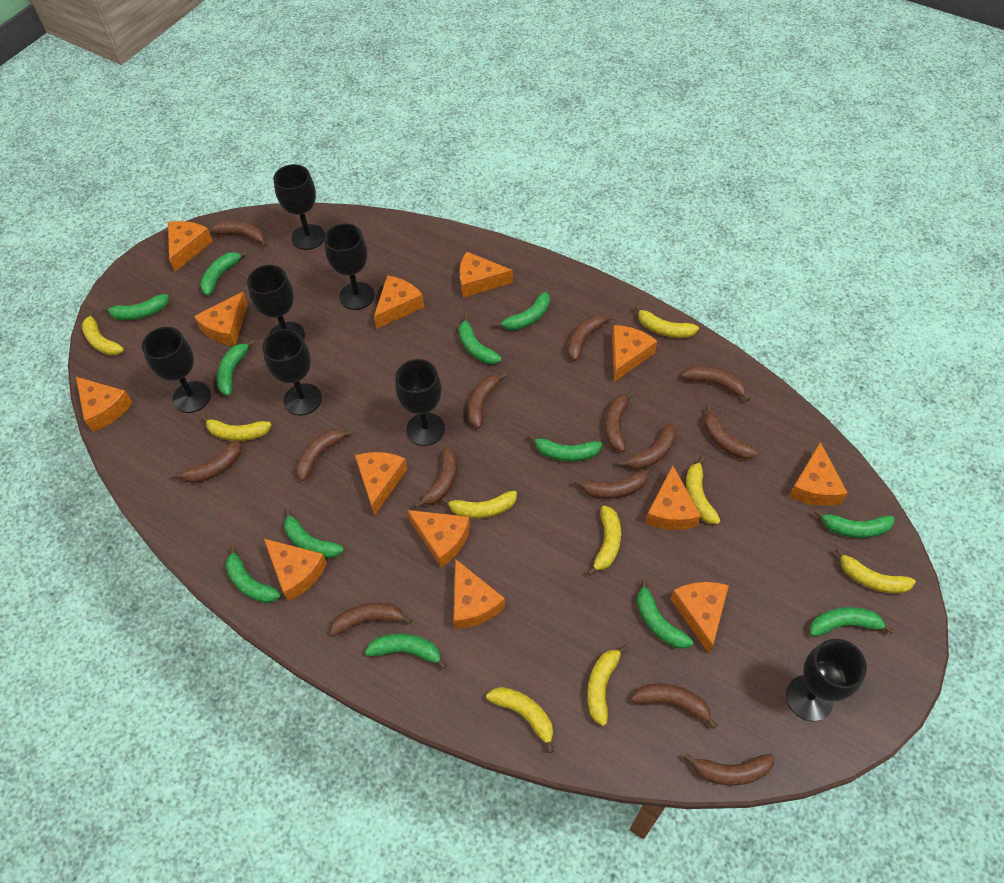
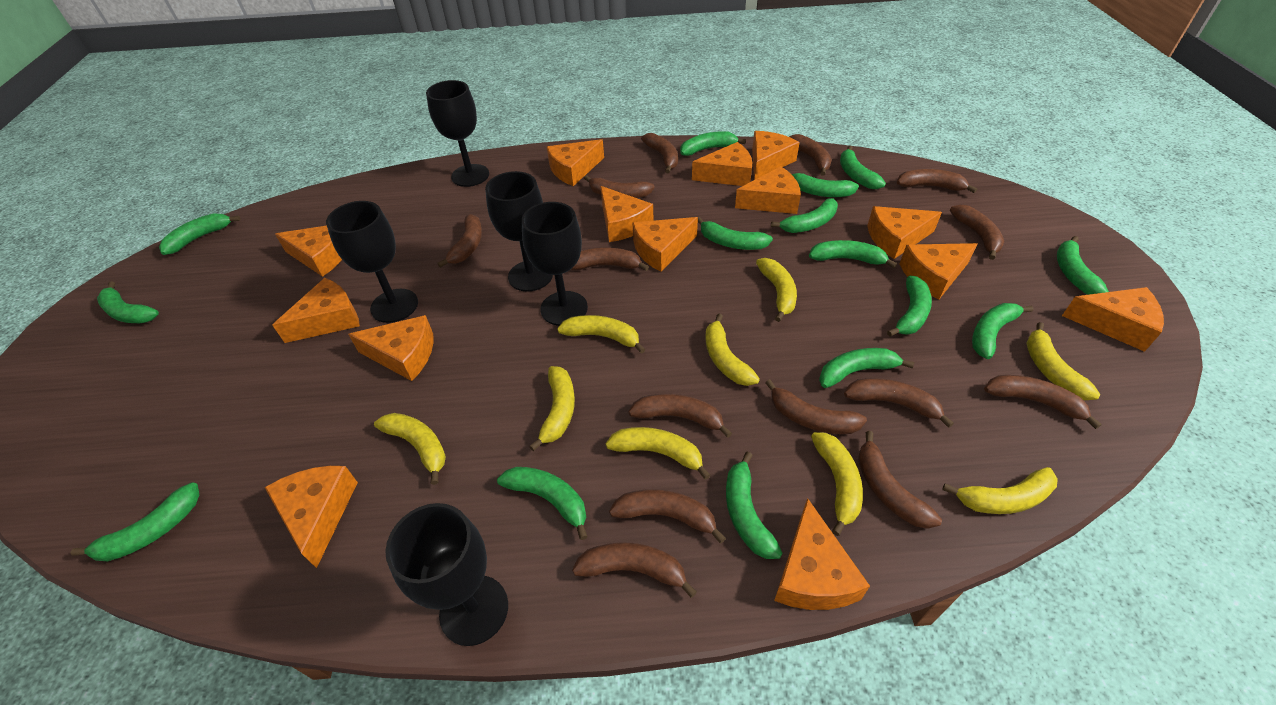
black goblet: [142,327,211,413] [247,265,305,340] [262,329,322,415] [273,164,325,250] [324,223,375,310] [395,359,445,446] [786,639,867,721] = 7 -> [326,201,418,323] [385,503,508,646] [426,80,489,187] [485,171,553,292] [521,202,588,326] = 5
green banana: [102,294,169,320] [200,251,248,296] [216,340,255,396] [226,545,281,603] [284,508,343,559] [365,634,447,669] [459,315,502,364] [494,292,550,330] [529,434,602,461] [637,579,693,649] [810,607,894,636] [814,510,894,538] = 12 -> [70,482,199,561] [97,281,159,323] [159,213,240,255] [497,467,588,540] [680,131,746,156] [698,217,773,250] [726,451,782,559] [771,198,838,233] [787,170,859,197] [809,240,897,268] [819,348,914,388] [840,145,886,189] [887,276,932,337] [972,303,1033,359] [1057,236,1109,295] = 15
orange cheese: [76,377,133,432] [168,221,213,272] [194,292,248,346] [264,539,327,601] [355,452,407,516] [374,275,424,329] [407,510,470,567] [453,559,505,629] [459,252,513,298] [612,325,657,382] [645,465,701,530] [671,582,729,653] [789,442,848,506] = 13 -> [265,466,358,568] [273,278,360,343] [275,226,342,277] [348,315,434,381] [547,139,604,186] [600,186,653,242] [633,217,698,272] [692,142,752,186] [735,166,801,214] [752,131,800,180] [774,498,870,610] [867,206,942,259] [899,243,977,300] [1062,287,1164,352] = 14

